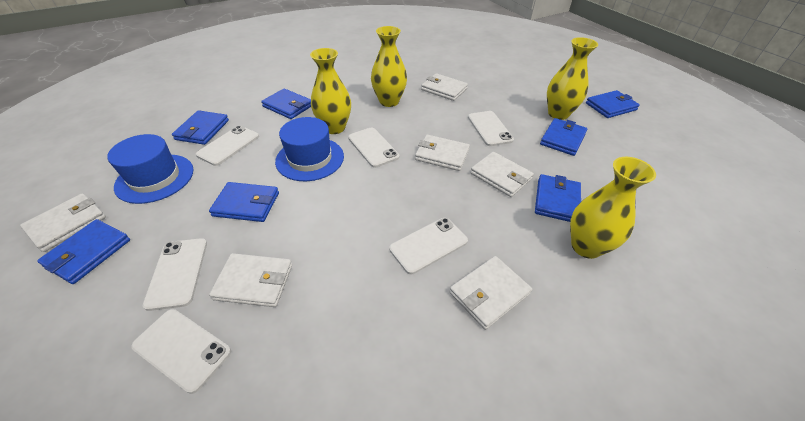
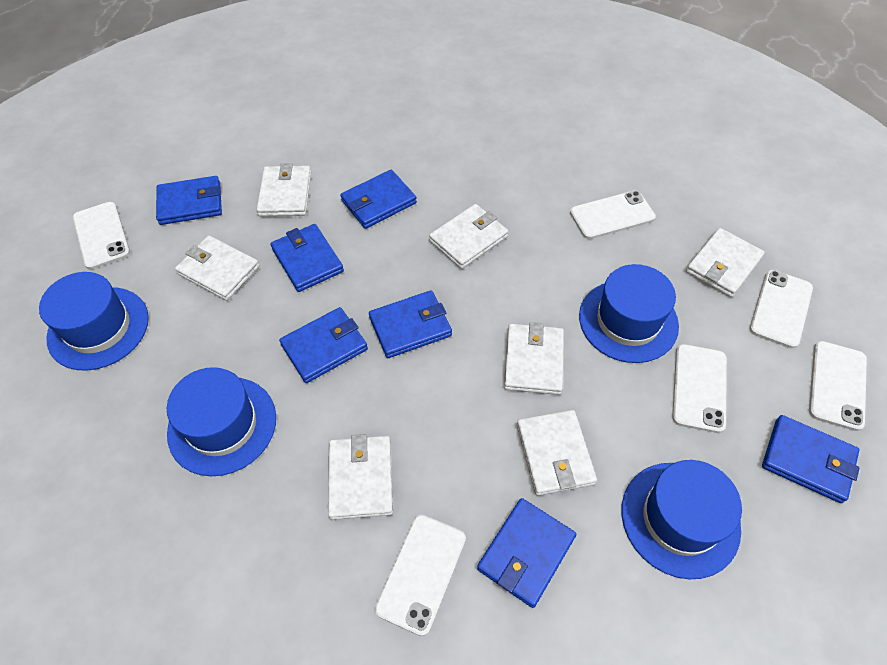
blue hat: [107,134,194,204] [275,117,344,181] = 2 -> [39,272,149,371] [167,367,276,476] [579,264,679,363] [622,460,742,579] = 4
white wallet: [20,194,106,252] [209,253,292,307] [415,135,470,171] [421,73,468,101] [449,256,532,330] [470,152,534,197] = 6 -> [175,236,260,301] [256,163,311,217] [328,434,393,520] [429,204,508,269] [504,322,564,395] [517,410,597,496] [686,228,765,297] = 7
yellow vase: [310,48,351,134] [371,26,407,107] [547,37,598,120] [570,157,656,259] = 4 -> none = 0

